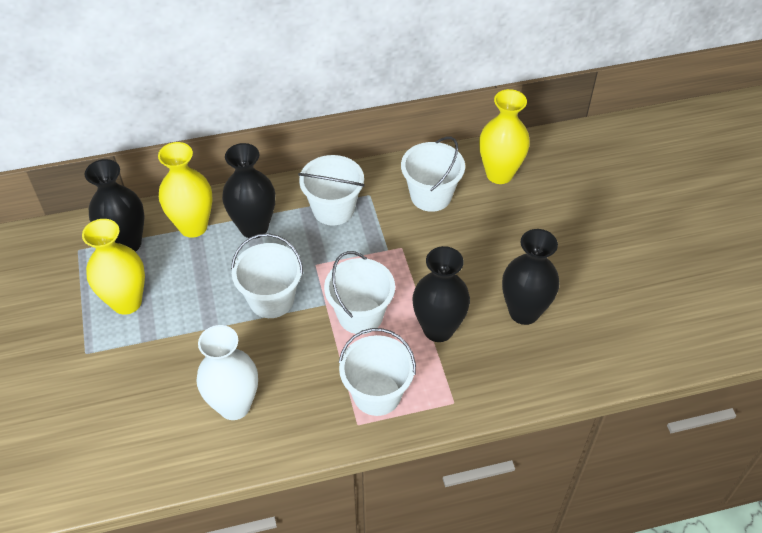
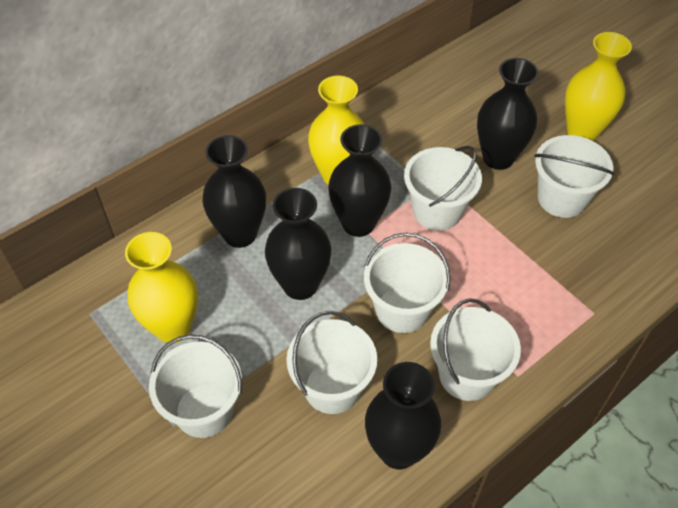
black vase: [85,159,145,252] [222,143,275,239] [412,246,470,342] [502,229,559,325] = 4 -> [202,135,266,248] [265,188,331,300] [328,124,391,237] [365,362,442,469] [477,58,539,170] = 5
white bucket: [231,233,303,318] [298,155,365,226] [324,251,395,334] [339,328,416,416] [401,137,465,212] = 5 -> [149,334,242,438] [286,311,377,414] [364,233,451,333] [404,146,482,231] [430,298,521,401] [534,135,614,218] = 6
white vase: [196,325,258,420] = 1 -> none = 0

